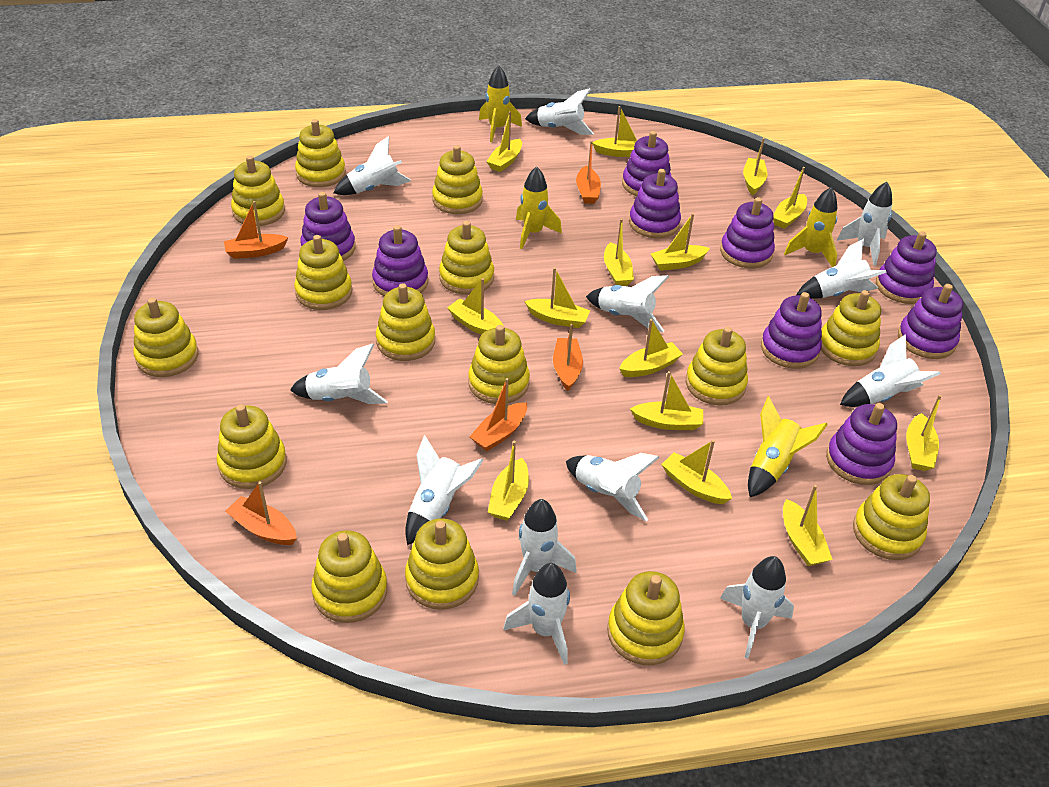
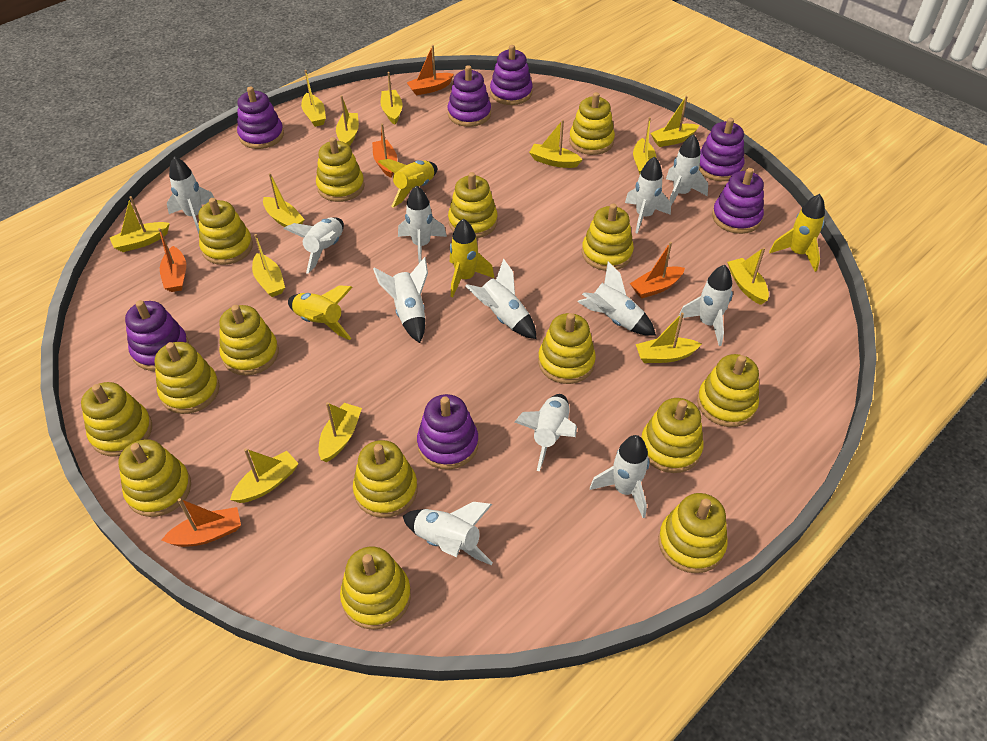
purple stacking toy: [300,192,355,261] [372,225,428,296] [622,131,671,196] [629,169,681,238] [720,197,775,268] [761,292,822,369] [826,403,897,485] [876,231,937,304] [898,284,963,359] = 9 -> [125,300,189,371] [237,87,284,149] [417,394,479,470] [448,65,491,127] [490,45,533,105] [699,118,744,181] [712,168,764,234] = 7
yellow boat: [447,278,504,335] [486,111,522,172] [488,441,529,521] [524,267,590,328] [593,106,637,157] [604,219,634,286] [619,319,683,377] [630,371,703,430] [651,213,710,271] [661,440,732,504] [743,138,768,195] [773,167,807,229] [783,485,833,566] [906,395,942,471] = 14 -> [110,196,170,252] [230,448,299,503] [252,234,285,297] [263,173,305,227] [301,70,326,127] [318,402,362,462] [336,95,359,146] [380,72,403,124] [529,120,582,168] [633,117,656,174] [636,312,701,363] [650,96,699,147] [727,247,769,305] = 13

